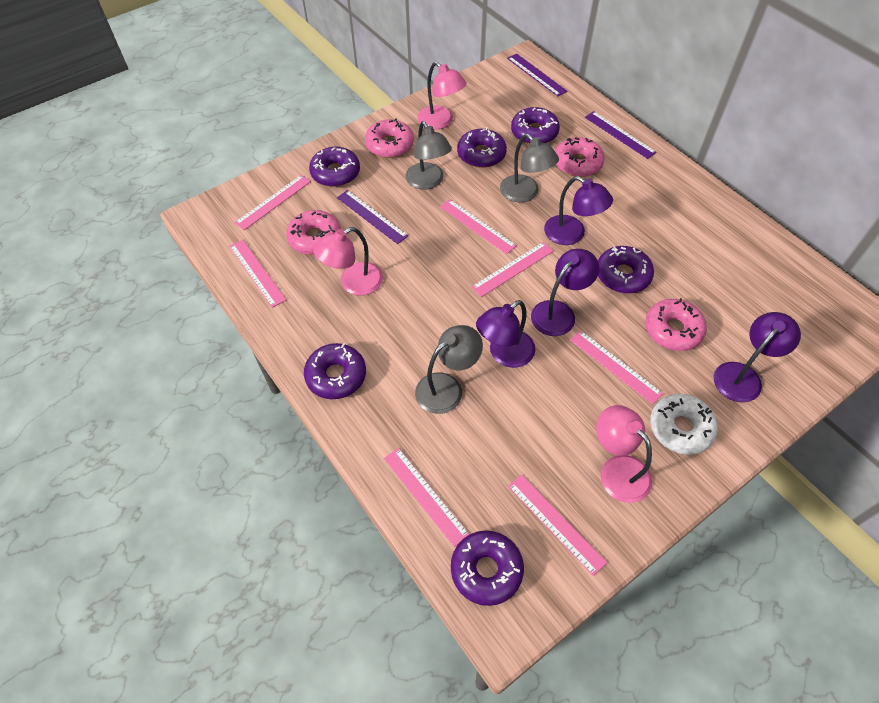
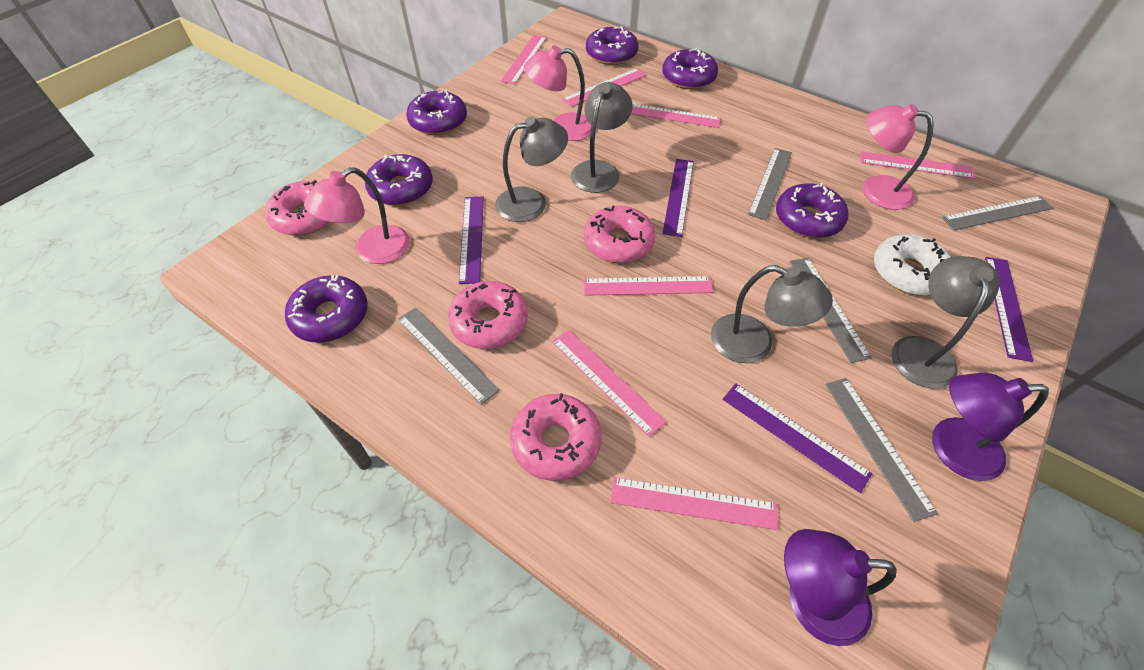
grey lamp: [406,121,452,190] [415,325,483,414] [500,134,559,202] = 3 -> [495,117,568,222] [571,82,633,193] [711,265,833,363] [892,256,999,389] = 4
grey ruler: none = 0 -> [397,307,500,405] [748,148,792,220] [790,258,872,363] [825,378,938,522] [942,196,1053,231] = 5
purple lamp: [476,300,536,368] [531,249,599,336] [544,176,613,245] [714,312,801,403] = 4 -> [784,529,897,646] [932,373,1049,481] = 2
purple ruler: [337,190,408,244] [507,53,567,96] [585,111,657,159] = 3 -> [459,197,484,284] [662,159,694,237] [723,383,872,493] [985,257,1033,362] = 4

